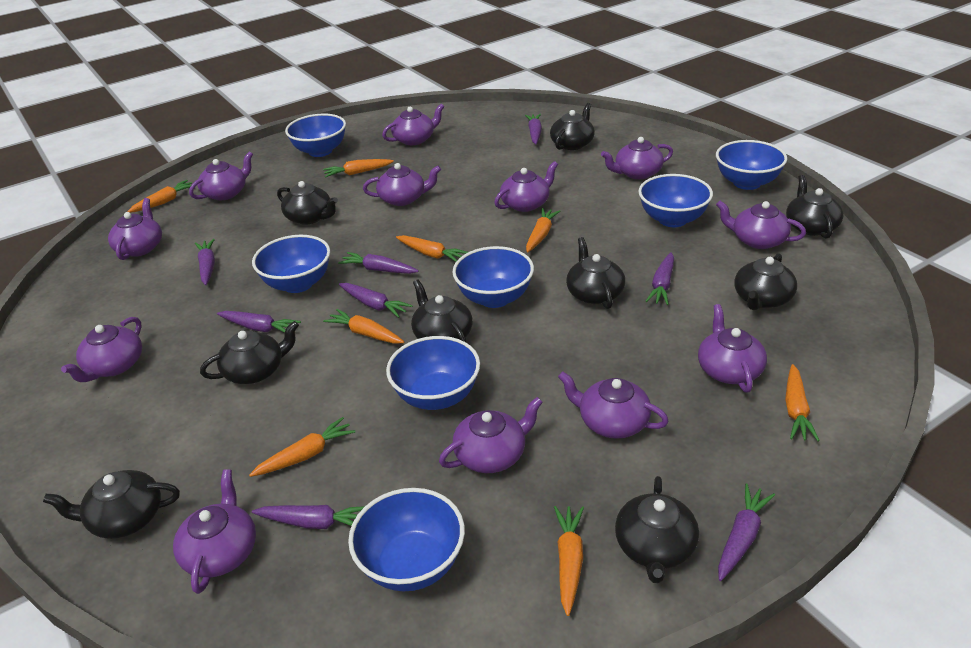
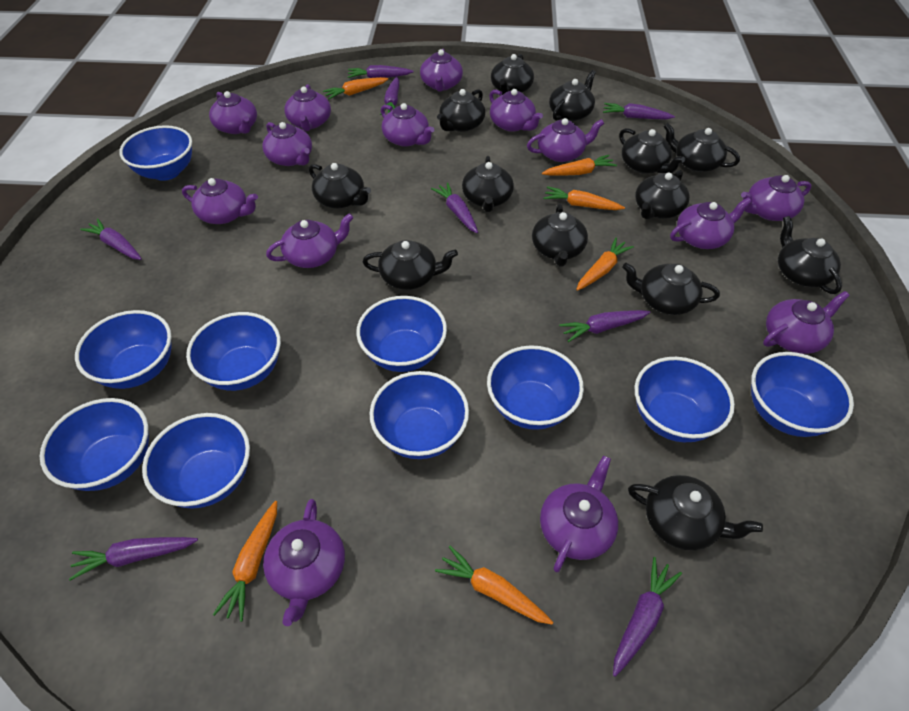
black teapot: [43,470,180,539] [200,321,299,384] [277,181,338,225] [411,279,473,343] [550,103,595,150] [566,237,625,309] [615,476,699,583] [735,253,797,310] [786,175,844,239] = 9 -> [309,163,371,208] [363,240,458,290] [437,89,485,132] [462,156,514,212] [491,54,534,95] [532,203,588,267] [549,70,596,121] [619,128,685,174] [622,263,720,315] [628,475,763,551] [635,170,690,219] [663,123,740,172] [778,216,842,294] = 13
blue bowl: [252,235,330,293] [285,114,346,157] [348,488,465,591] [386,336,480,410] [452,246,534,308] [638,174,713,227] [716,140,787,190] = 7 -> [40,398,149,491] [75,310,172,389] [119,125,192,181] [142,413,250,508] [186,312,281,391] [356,296,447,372] [370,371,469,459] [487,345,584,430] [634,357,735,443] [751,352,854,437] = 10
orange carrot: [127,180,192,213] [249,417,355,477] [323,159,394,177] [323,309,404,344] [396,235,468,262] [526,208,560,253] [554,506,584,616] [785,364,820,441] = 8 -> [213,501,277,622] [323,77,388,99] [435,546,553,625] [542,155,617,176] [543,186,625,210] [576,238,634,291] = 6
purple teapot: [61,317,142,382] [108,198,162,260] [173,469,256,594] [189,152,253,200] [363,163,441,206] [382,104,444,145] [439,397,543,473] [494,161,558,212] [558,371,669,439] [601,137,673,179] [698,304,767,392] [716,200,806,249] = 12 -> [182,178,258,224] [209,91,257,134] [262,122,312,166] [263,499,345,626] [266,213,354,268] [284,84,331,131] [381,103,434,147] [420,49,463,92] [489,89,543,132] [527,118,604,162] [540,455,618,572] [670,198,752,249] [741,175,812,221] [763,291,850,354] = 14

